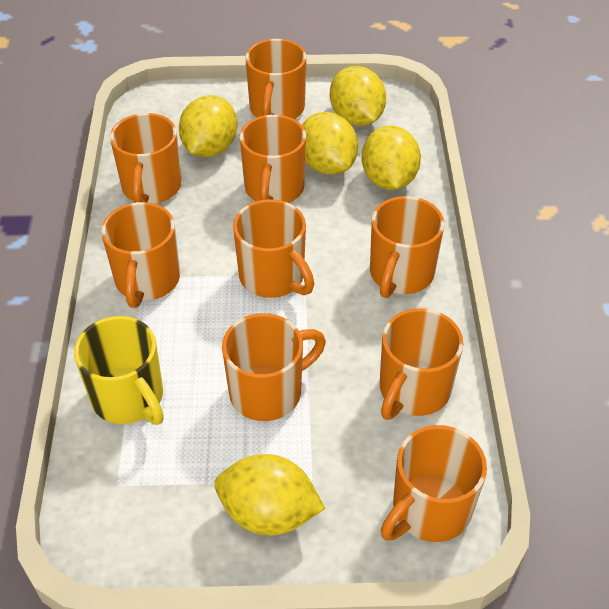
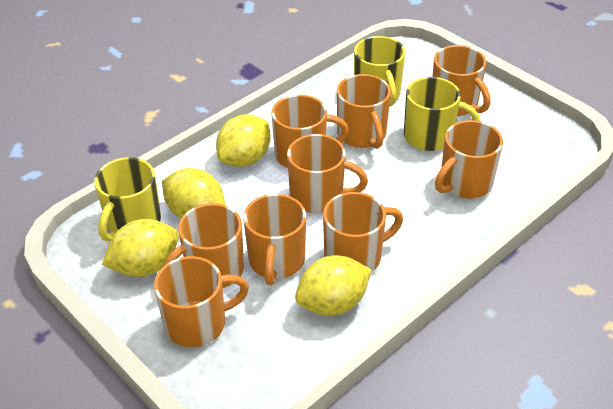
yellow lemon: [179,95,237,157] [214,454,325,535] [302,112,358,175] [330,66,386,126] [362,125,421,190] = 5 -> [102,219,179,277] [162,168,225,218] [216,114,271,167] [295,255,371,316] = 4
yellow mug: [74,316,164,425] = 1 -> [94,157,161,242] [354,36,405,107] [404,77,480,151] = 3

